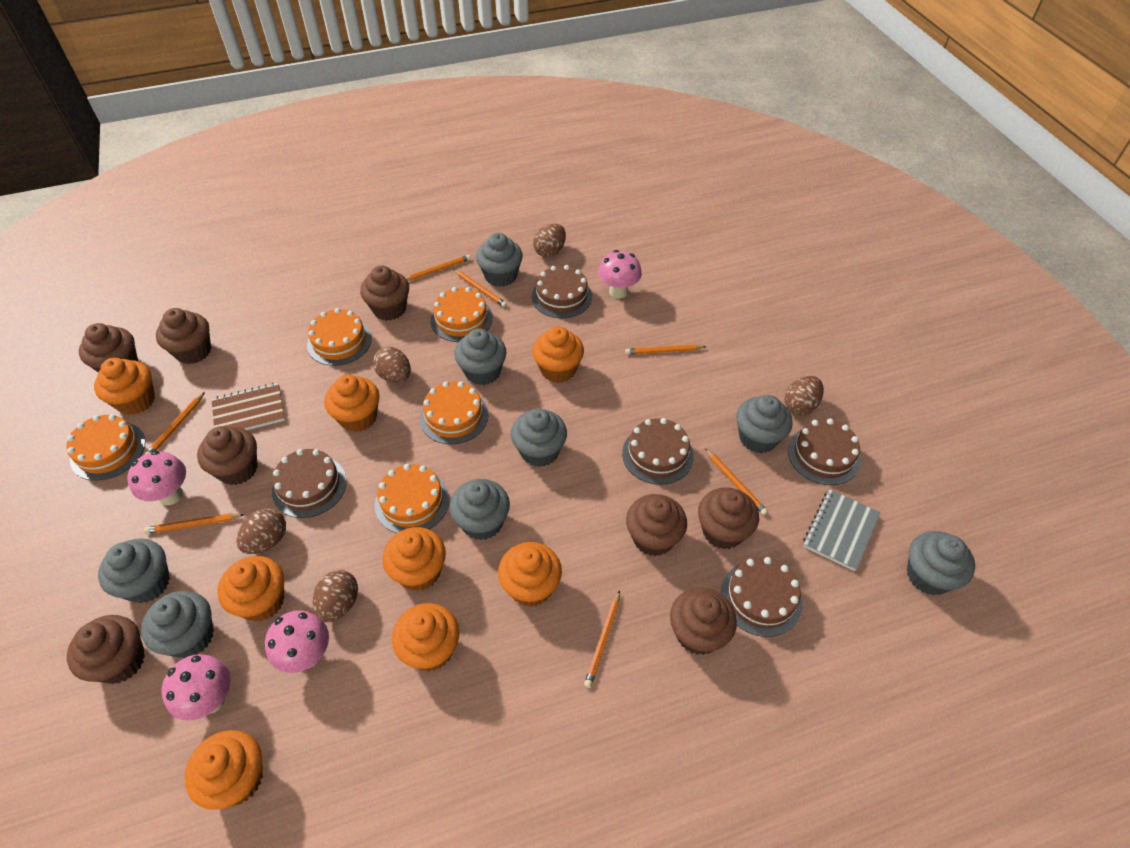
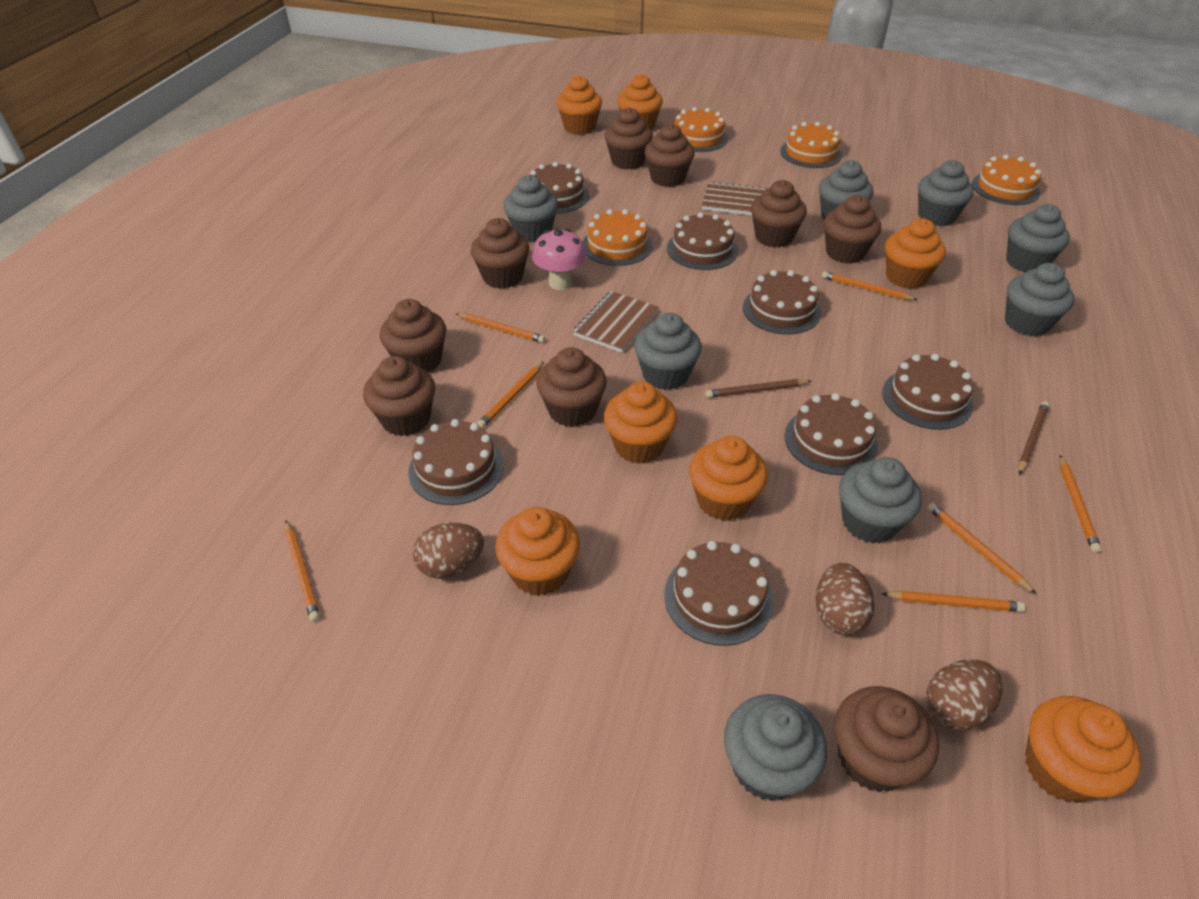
brown cake: [272,449,347,518] [532,265,592,318] [622,418,694,485] [721,557,802,637] [788,418,861,485] = 5 -> [409,419,504,505] [530,162,589,213] [664,541,773,646] [667,212,738,270] [743,270,821,334] [785,393,878,475] [882,354,973,430] = 7
brown cupcake: [67,615,145,684] [79,323,138,372] [156,308,211,364] [197,426,258,485] [360,265,409,321] [626,494,687,556] [670,587,737,655] [698,487,759,549] = 8 -> [363,356,435,436] [380,299,446,373] [471,218,530,289] [536,347,607,427] [604,107,653,170] [645,123,695,187] [751,180,807,248] [824,195,881,264] [835,686,939,792] = 9
brown egg: [236,508,286,554] [313,570,358,622] [373,347,411,383] [533,224,566,257] [784,376,824,415] = 5 -> [413,523,484,579] [816,563,875,635] [926,659,1003,730] = 3
brown notebook: [212,383,285,430] = 1 -> [573,291,659,353] [702,182,767,215] = 2
brown pencil: none = 0 -> [705,379,811,398] [1019,401,1050,475] = 2
grey notebook: [803,489,880,571] = 1 -> none = 0
orange cake: [66,414,146,481] [307,308,372,366] [375,464,450,533] [420,381,489,444] [430,287,493,342] = 5 -> [582,209,653,266] [675,107,728,152] [780,122,842,168] [972,155,1041,205] = 4
orange cupcake: [94,358,155,415] [184,730,263,810] [217,556,284,622] [324,374,380,432] [382,527,446,592] [392,603,459,672] [498,542,562,607] [532,326,584,383] = 8 -> [495,507,580,596] [557,75,602,135] [604,382,677,464] [617,74,663,130] [689,436,768,521] [885,218,946,289] [1025,696,1141,803] = 7
pink mushroom: [127,451,186,505] [162,654,231,721] [265,610,329,673] [598,250,642,299] = 4 -> [532,229,586,290] = 1

